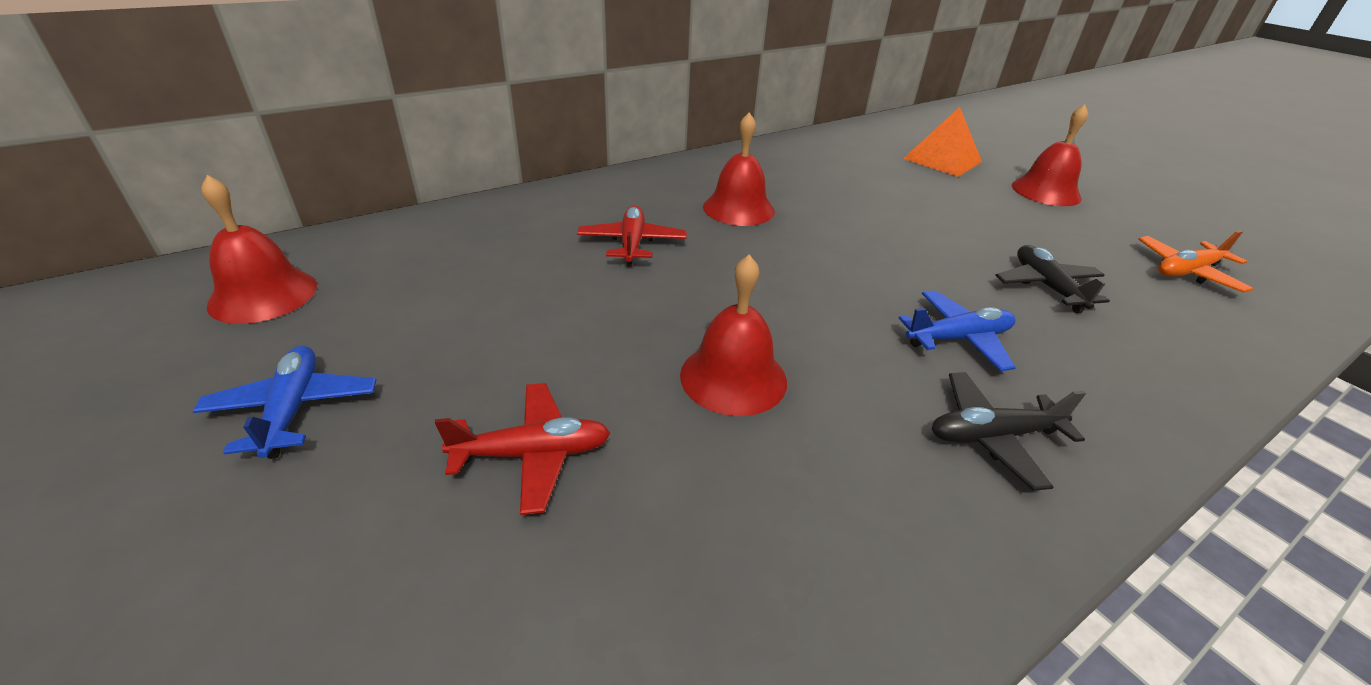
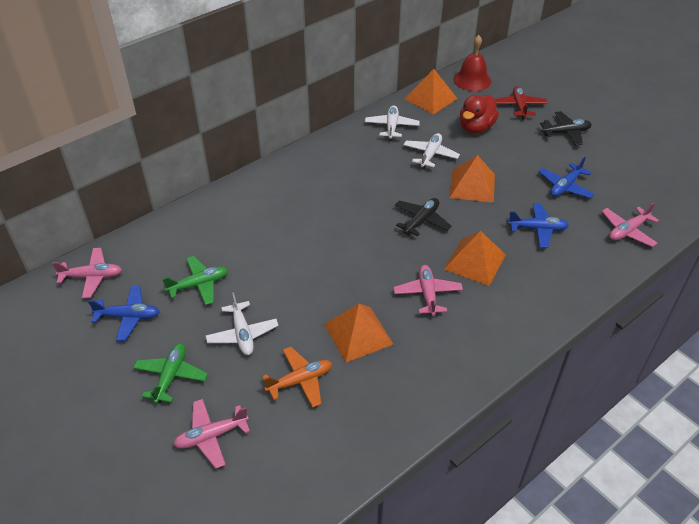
blue plane: [193,346,376,459] [899,290,1016,372] = 2 -> [88,285,160,341] [508,203,569,248] [539,157,595,198] = 3
green plane: none = 0 -> [133,343,208,404] [162,256,228,305] = 2
orange pyramid: [903,107,982,177] = 1 -> [324,304,394,362] [405,69,458,114] [444,231,506,286] [449,155,495,203] = 4
pink plane: none = 0 -> [52,248,122,298] [173,399,250,469] [393,265,463,316] [602,202,659,247] = 4
red bell: [201,175,317,324] [680,254,787,416] [703,112,775,226] [1012,104,1088,206] = 4 -> [453,35,492,91] = 1
red duck: none = 0 -> [460,95,499,133] = 1
red plane: [435,383,610,515] [577,206,686,267] = 2 -> [495,86,547,119] = 1
white plane: none = 0 -> [206,292,279,355] [365,105,420,140] [404,133,460,169] = 3

